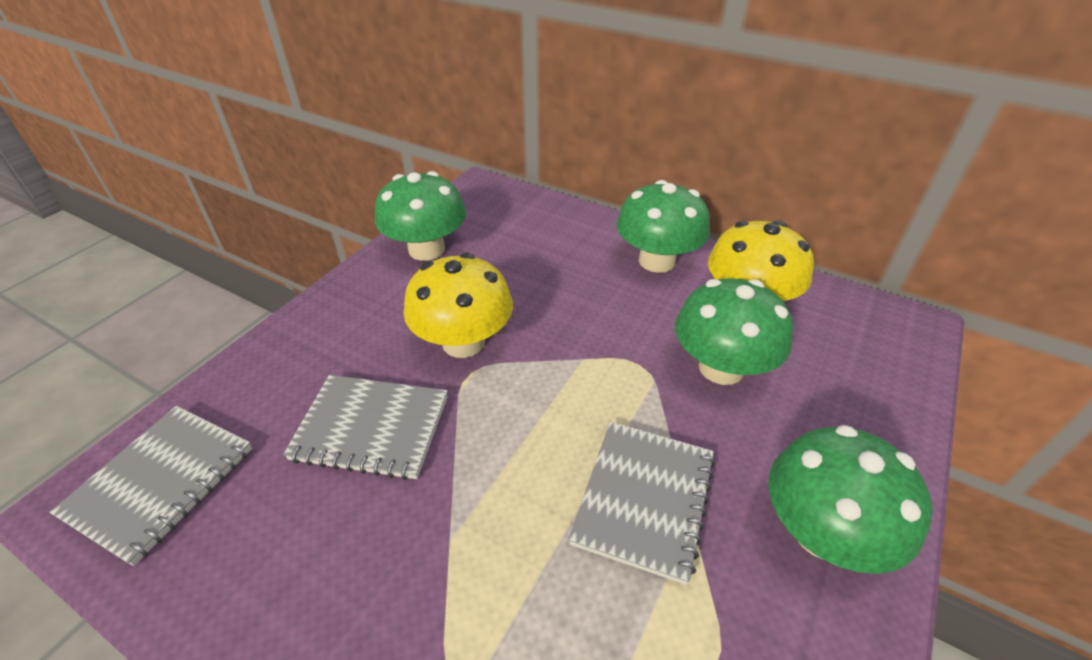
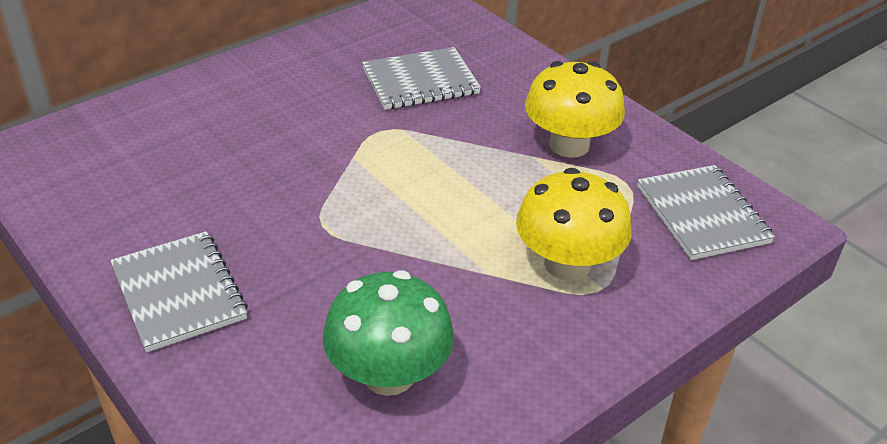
green mushroom: [375,171,466,261] [616,180,710,273] [675,278,793,385] [768,425,933,574] = 4 -> [323,270,454,396] = 1

